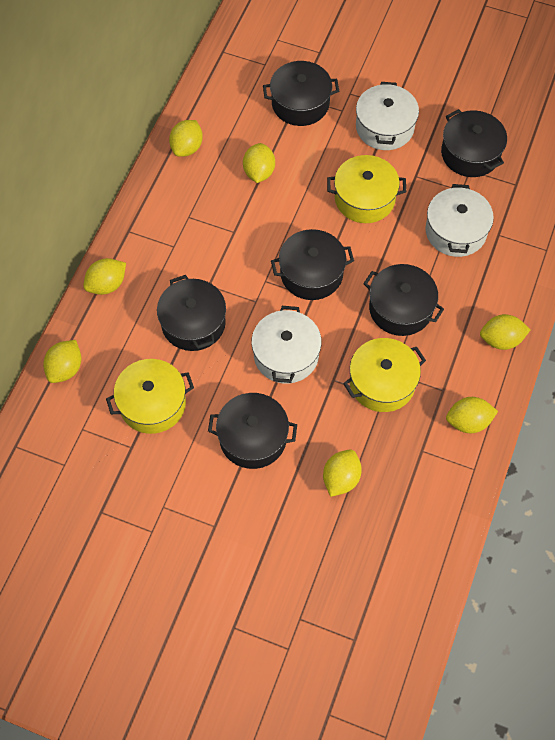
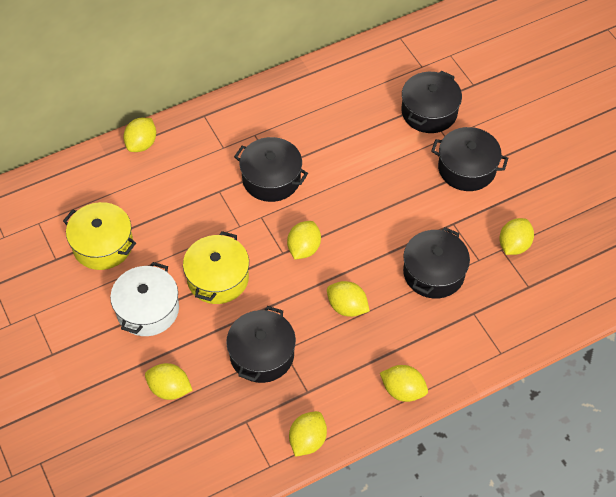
black pot: [157,275,226,351] [208,393,297,469] [263,61,339,126] [271,229,354,300] [363,264,444,336] [441,109,507,177] = 6 -> [226,306,296,383] [234,137,308,202] [402,71,462,133] [403,227,470,299] [431,127,508,191] = 5
white pot: [251,306,322,383] [356,82,419,150] [425,184,494,257] = 3 -> [110,262,179,336] = 1
yellow pot: [106,359,194,434] [327,155,406,223] [343,338,426,412] = 3 -> [63,202,136,270] [183,231,249,304] = 2

